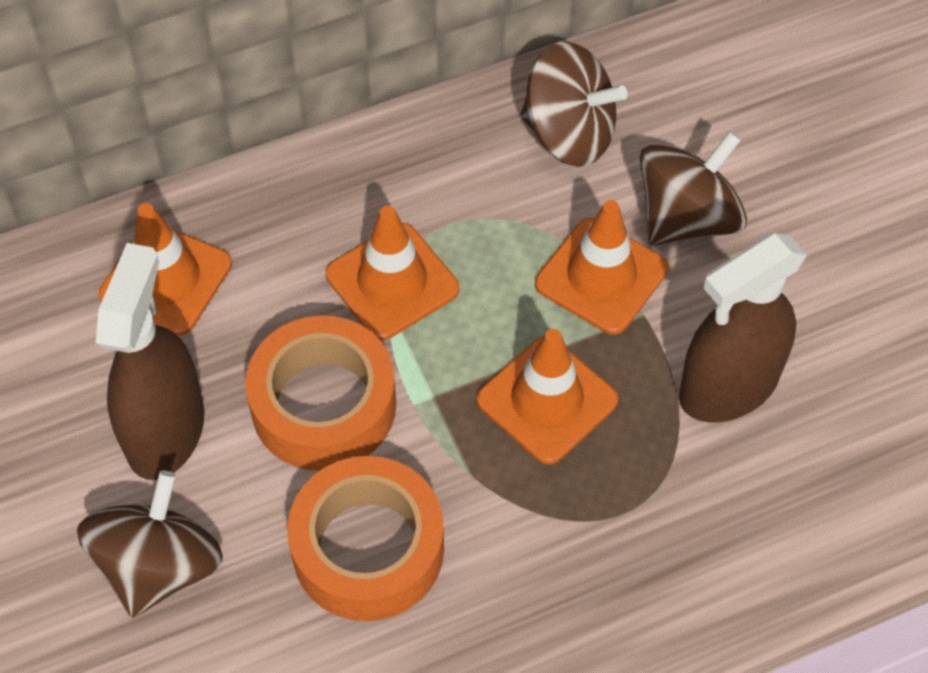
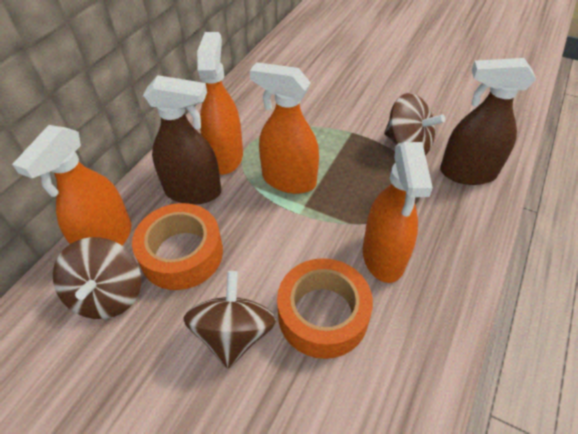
orange spray bottle: none = 0 -> [12,125,131,246] [197,32,243,175] [250,62,319,194] [363,142,433,283] = 4
orange traffic cone: [99,203,232,336] [326,206,459,340] [477,329,618,464] [535,200,668,335] = 4 -> none = 0

